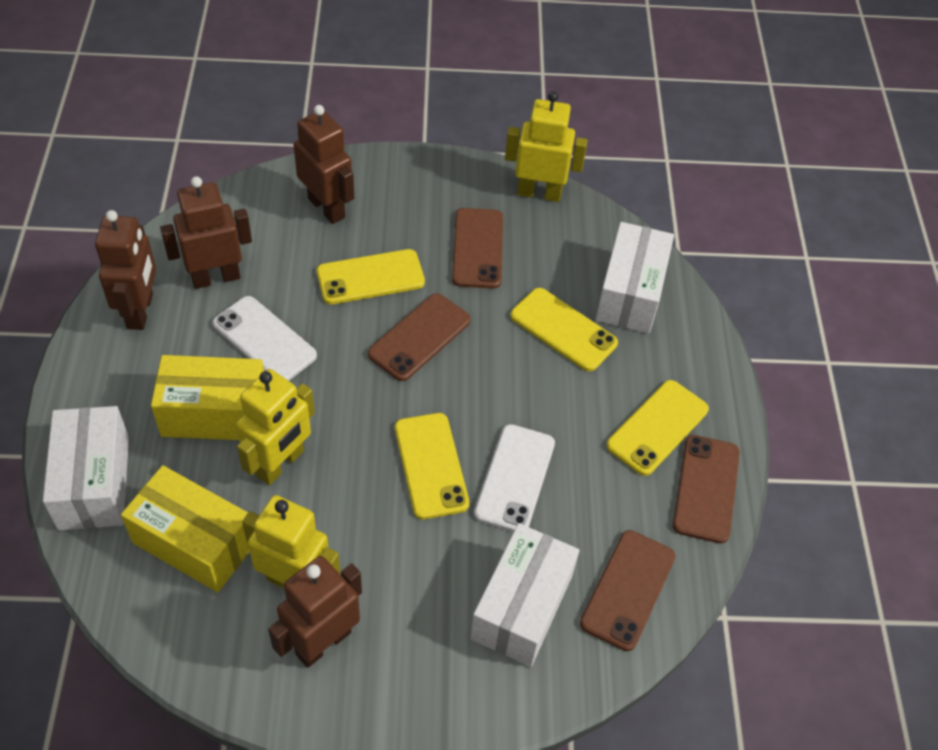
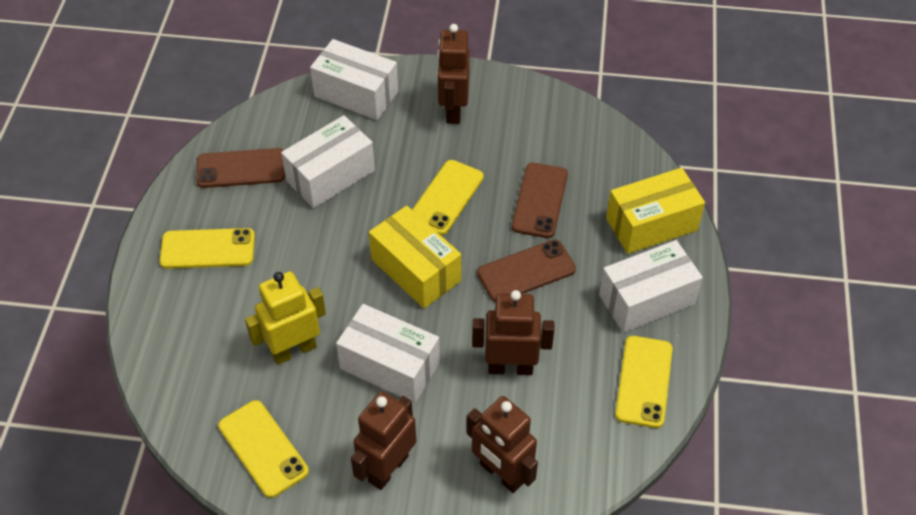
brown phone: [368,293,471,381] [452,208,503,289] [580,530,676,651] [673,435,740,543] = 4 -> [196,148,285,188] [477,239,576,302] [512,163,568,238] = 3
white box: [43,406,129,530] [470,523,580,667] [595,222,674,334] = 3 -> [281,115,375,208] [310,39,398,120] [336,304,440,403] [599,240,703,333] = 4
white phone: [213,296,317,381] [474,424,555,532] = 2 -> none = 0
yellow robot: [236,369,315,485] [242,495,340,588] [505,91,588,202] = 3 -> [245,271,326,365] = 1

